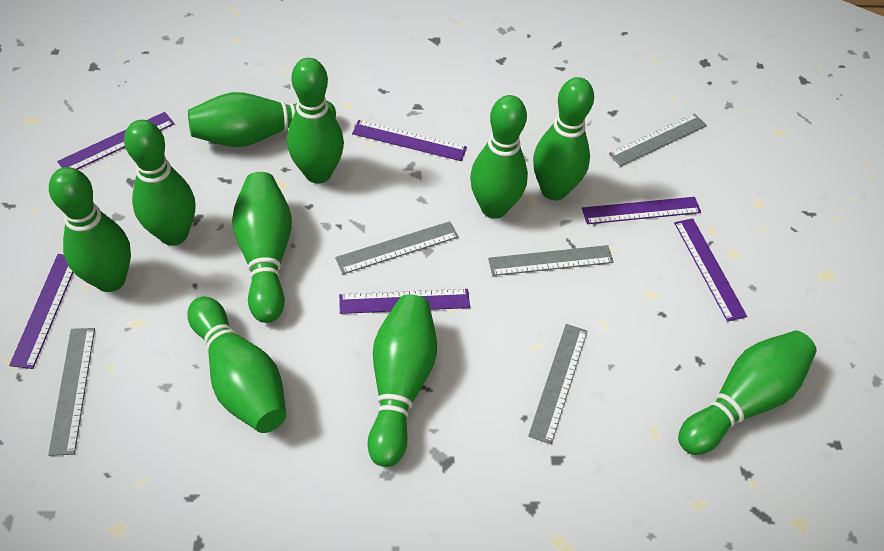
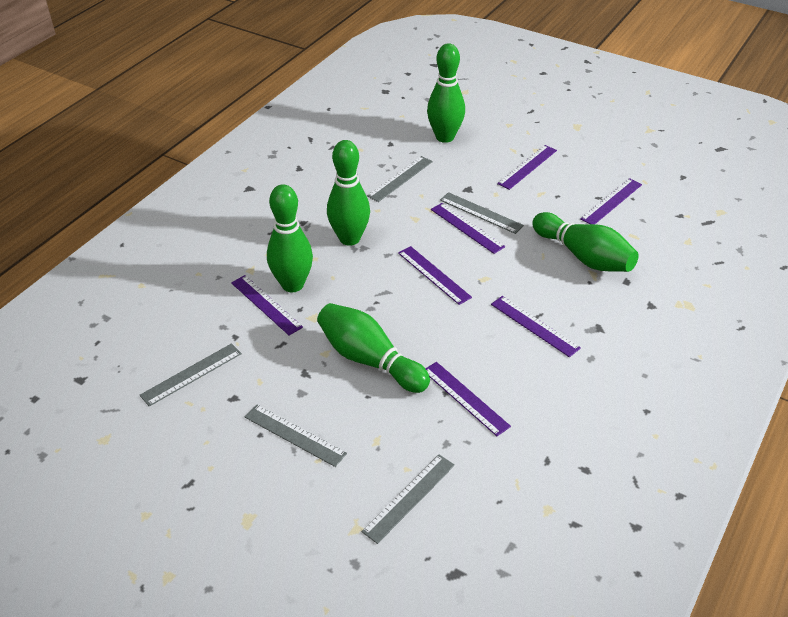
green bowling pin: [49,167,131,292] [124,120,195,246] [187,296,286,433] [188,92,336,147] [232,172,292,323] [287,58,344,184] [368,294,437,467] [470,95,528,219] [533,77,594,200] [678,331,817,455] = 10 -> [267,184,313,292] [317,303,430,393] [327,140,370,246] [427,43,465,143] [532,212,639,272] = 5
purple ruler: [9,254,73,369] [57,112,174,170] [339,289,470,314] [352,120,467,161] [582,197,701,224] [674,218,747,322] = 6 -> [231,275,303,336] [398,246,472,305] [425,362,511,436] [431,203,505,254] [491,296,581,357] [497,145,557,190] [580,178,642,224] = 7

